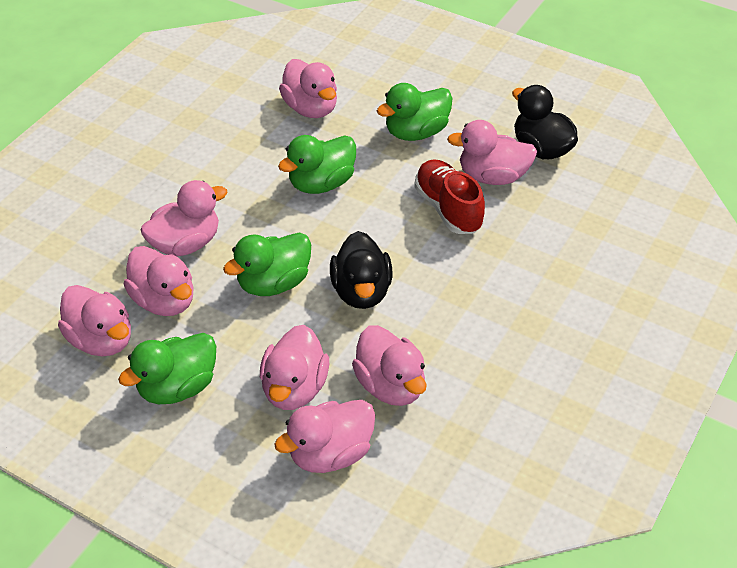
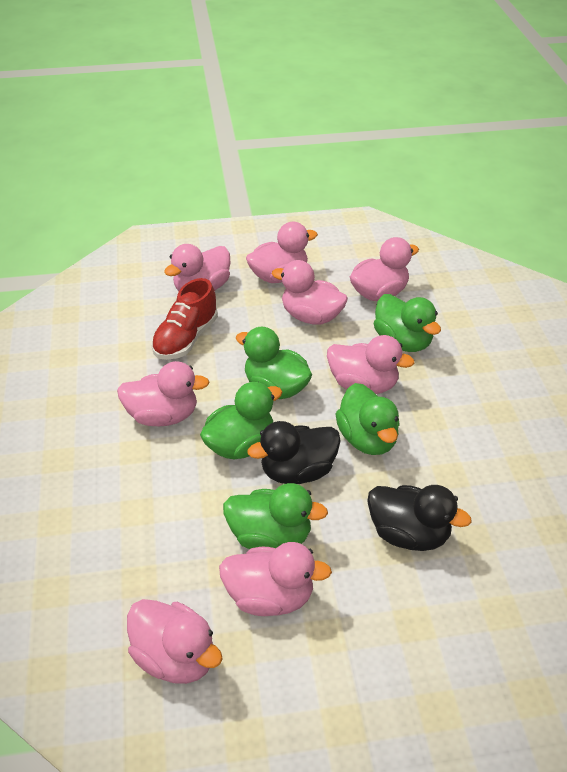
green duck: [118,333,216,404] [223,232,311,296] [278,135,356,194] [377,83,453,141] = 4 -> [200,382,282,460] [223,483,328,549] [236,327,312,399] [336,383,400,455] [374,294,441,352] = 5

